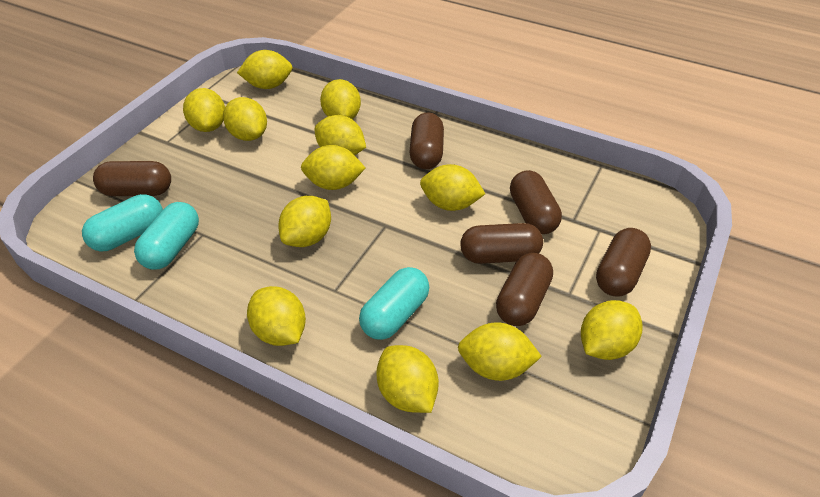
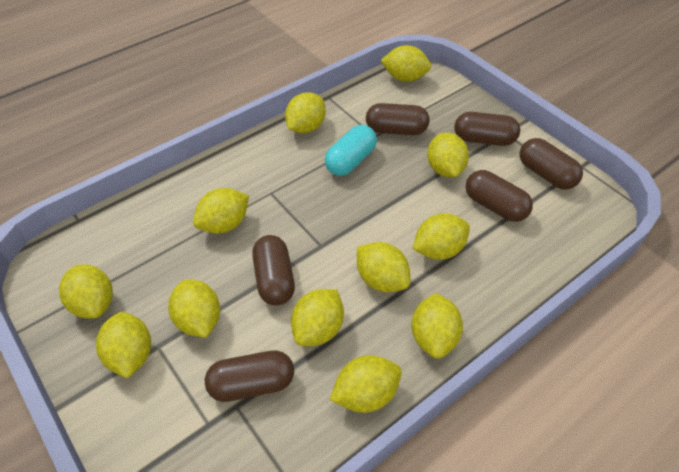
turquoise capsule: [82,194,163,251] [134,202,199,270] [359,267,429,340] = 3 -> [325,125,377,176] = 1

